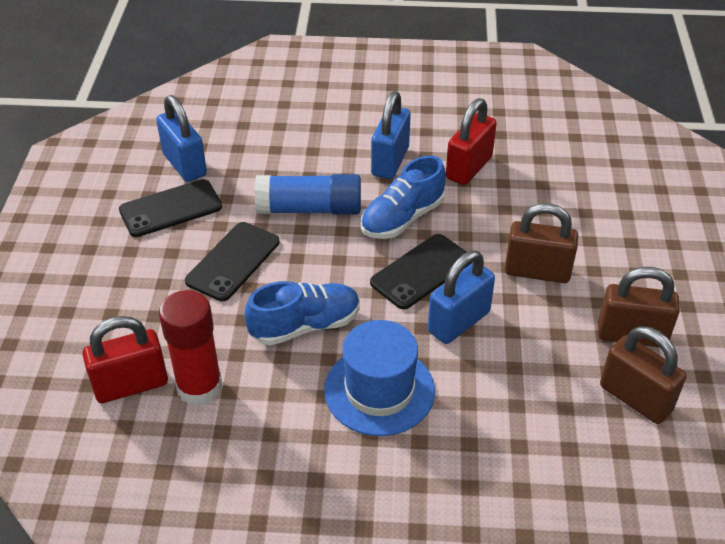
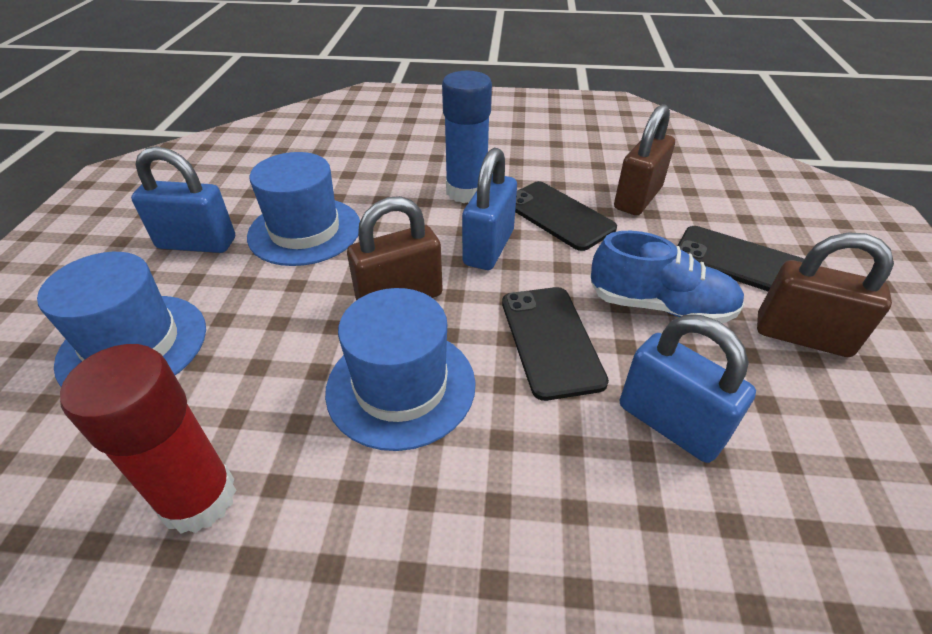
blue hat: [324,320,435,436] = 1 -> [37,252,206,387] [247,152,360,266] [325,288,475,451] = 3
blue shoe: [245,281,360,345] [361,156,446,239] = 2 -> [591,231,745,323] = 1
red padlock: [82,316,168,403] [446,98,497,185] = 2 -> none = 0

